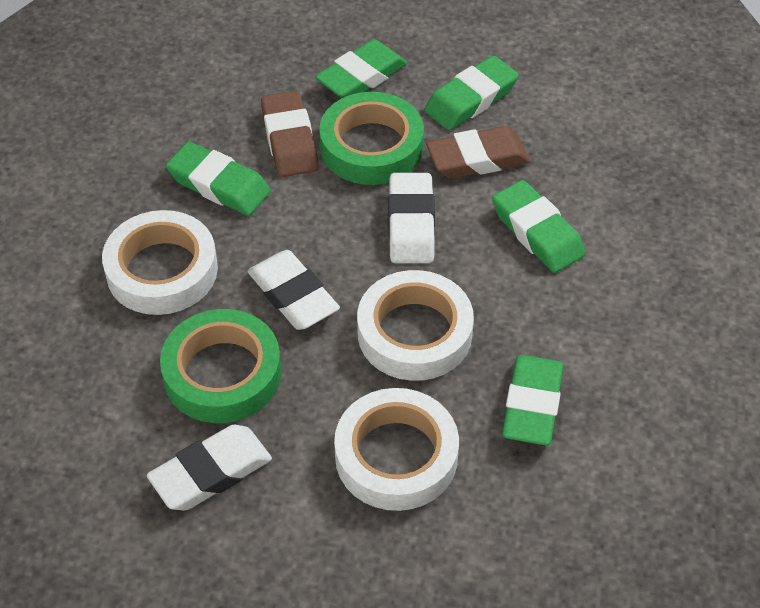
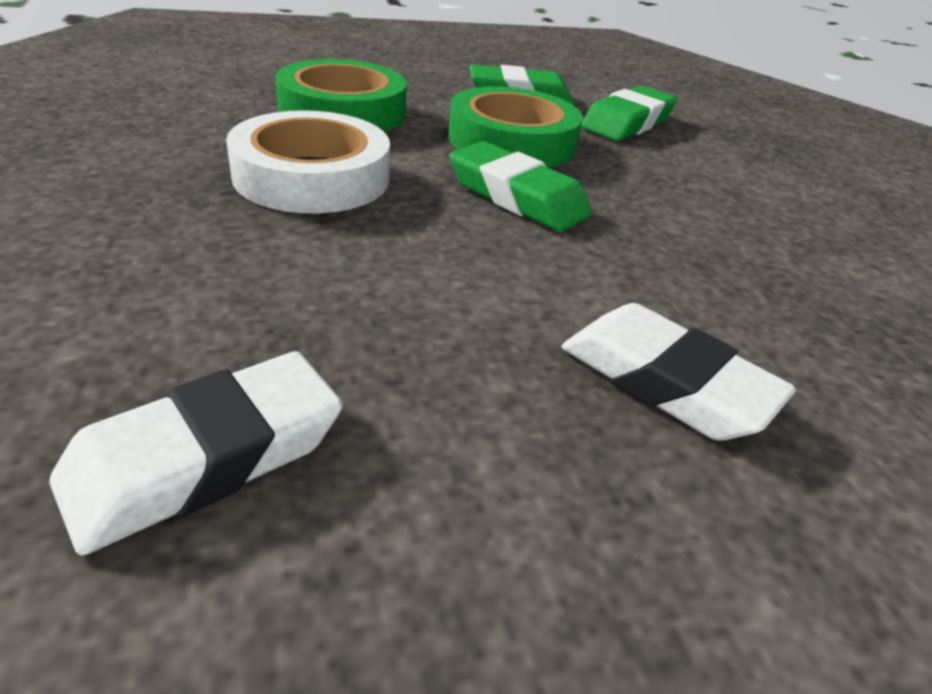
brown eraser: [261,90,319,177] [426,126,530,179] = 2 -> none = 0
green eraser: [166,142,271,216] [315,39,407,98] [424,56,519,130] [492,180,586,273] [502,355,564,446] = 5 -> [449,141,592,232] [470,64,575,106] [581,86,677,141] = 3
white eraser: [147,425,272,511] [247,250,340,330] [388,173,435,263] = 3 -> [49,351,343,555] [562,303,796,441] = 2
white tape: [102,210,218,315] [334,388,459,511] [357,270,474,381] = 3 -> [226,110,390,213] = 1

